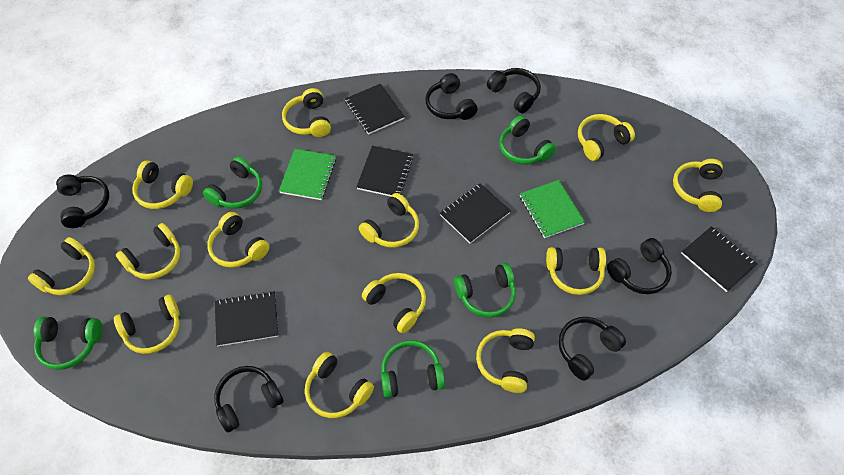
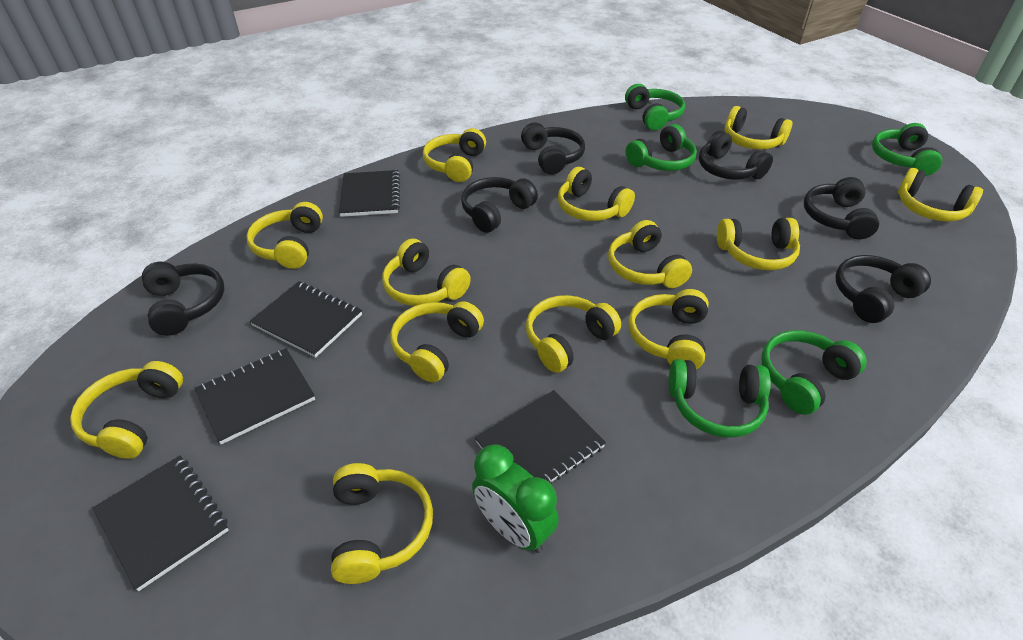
green clock: none = 0 -> [472,444,559,553] = 1
green notebook: [279,149,336,200] [520,180,585,238] = 2 -> none = 0

